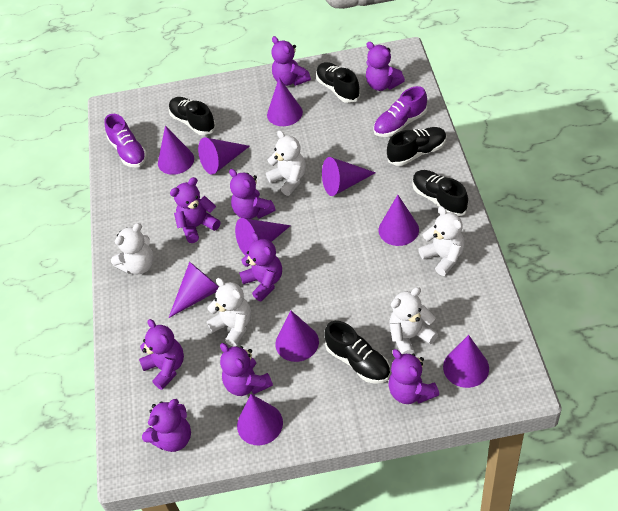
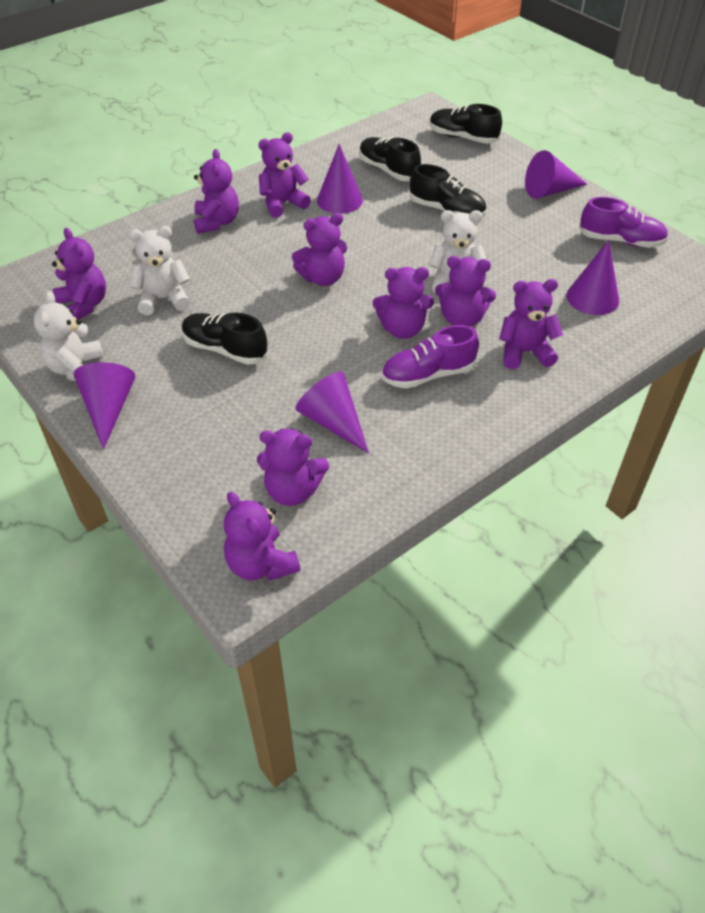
black shoe: [169,97,216,135] [316,62,361,103] [324,321,390,384] [387,127,447,166] [412,170,468,216] = 5 -> [182,313,268,365] [359,137,421,182] [410,164,486,217] [430,104,502,144] = 4
purple cone: [158,126,194,175] [169,262,219,318] [198,137,250,175] [235,218,291,256] [237,394,283,445] [267,78,303,126] [276,310,319,362] [322,157,376,196] [379,195,419,246] [443,335,489,388] = 10 -> [74,362,135,450] [296,371,369,454] [317,144,363,214] [525,150,587,199] [567,240,619,315] = 5
white teddy bear: [111,223,154,274] [207,278,251,347] [266,130,306,196] [389,287,438,355] [419,206,465,276] = 5 -> [34,291,103,381] [129,226,190,315] [429,210,486,292] = 3

